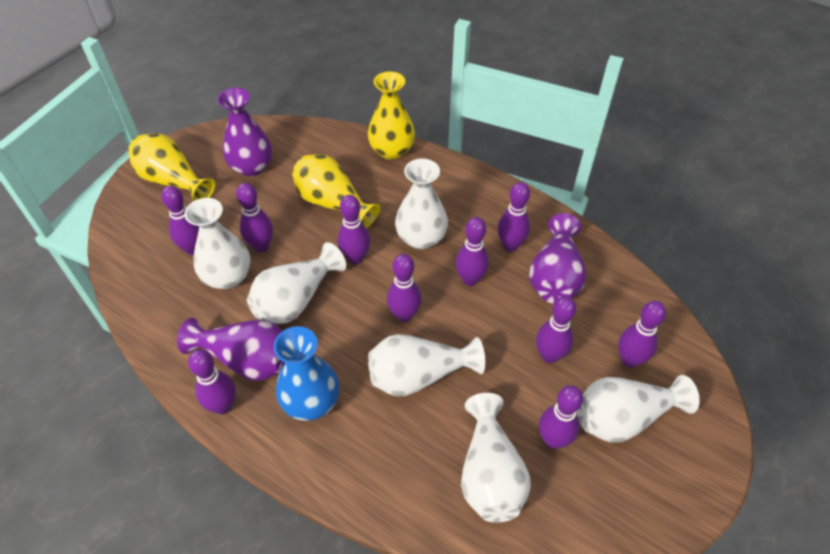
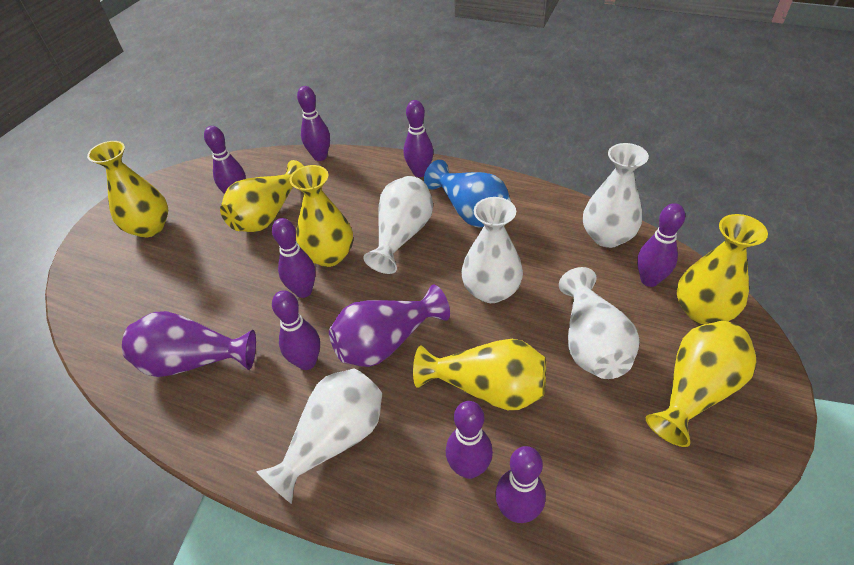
purple bowling pin: [161,186,199,255] [188,349,236,414] [236,183,273,252] [338,195,370,264] [387,254,422,322] [455,217,489,286] [498,182,530,252] [536,296,576,363] [539,385,583,449] [618,301,666,368] = 10 -> [204,126,246,194] [272,218,316,298] [272,290,320,370] [297,86,330,161] [404,100,433,177] [446,401,493,479] [495,446,546,523] [637,203,685,287] = 8
purple vase: [177,318,285,381] [217,88,272,176] [529,213,587,304] = 3 -> [122,311,256,377] [329,285,450,367] = 2
white vase: [184,198,251,289] [247,242,346,324] [368,334,485,396] [395,159,448,249] [461,393,531,523] [577,375,700,443] = 6 -> [256,369,382,504] [363,176,433,274] [461,197,523,303] [559,267,640,379] [583,143,649,248] = 5
yellow vase: [128,133,216,201] [292,154,381,229] [368,71,415,160] = 3 -> [87,141,168,238] [220,160,304,232] [289,165,353,267] [413,339,546,410] [646,321,757,447] [677,214,768,324] = 6

